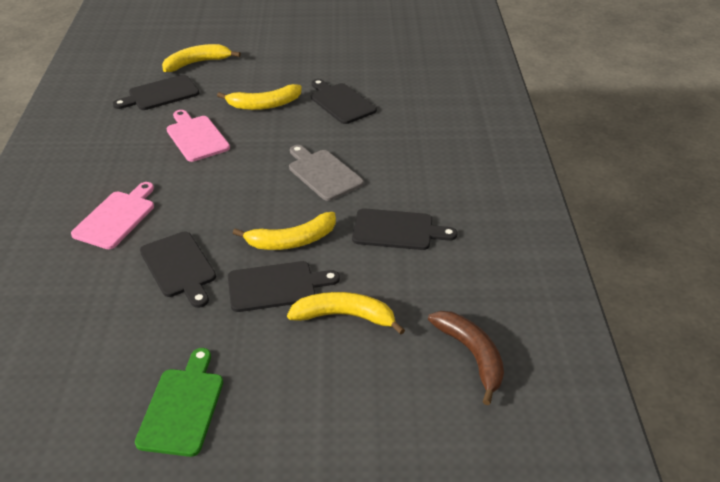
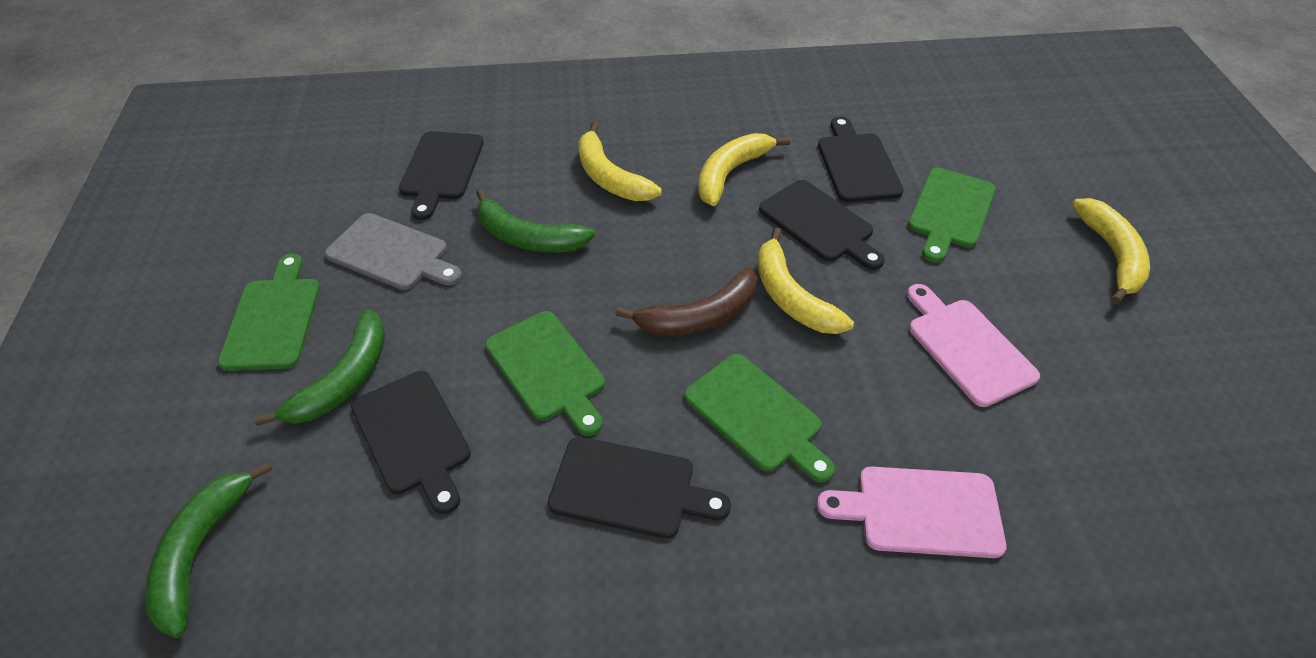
green banana: none = 0 -> [145,461,272,638] [254,309,385,426] [476,188,595,252] = 3
green cutting board: [135,348,223,457] = 1 -> [218,254,320,371] [485,311,605,436] [684,354,835,483] [908,168,996,263] = 4

